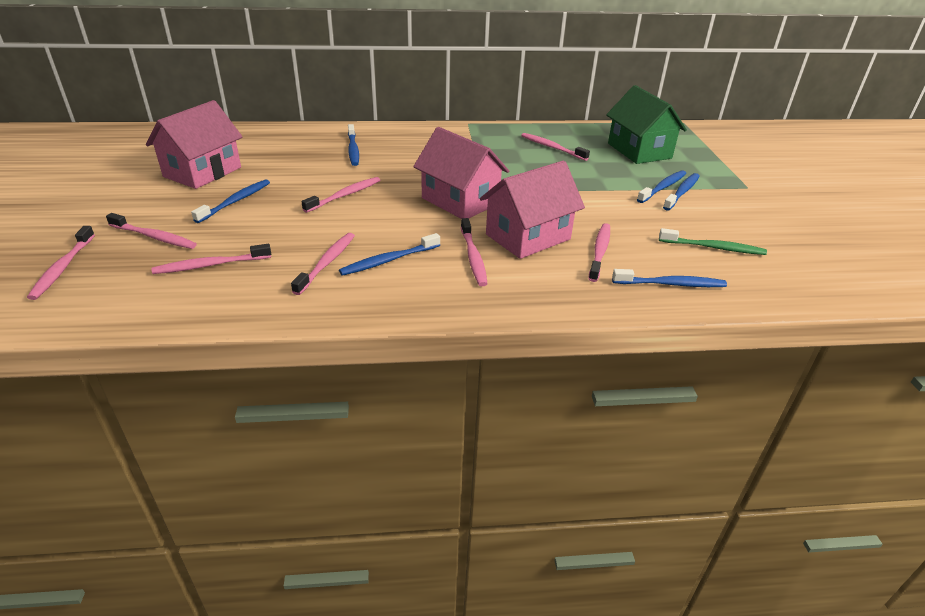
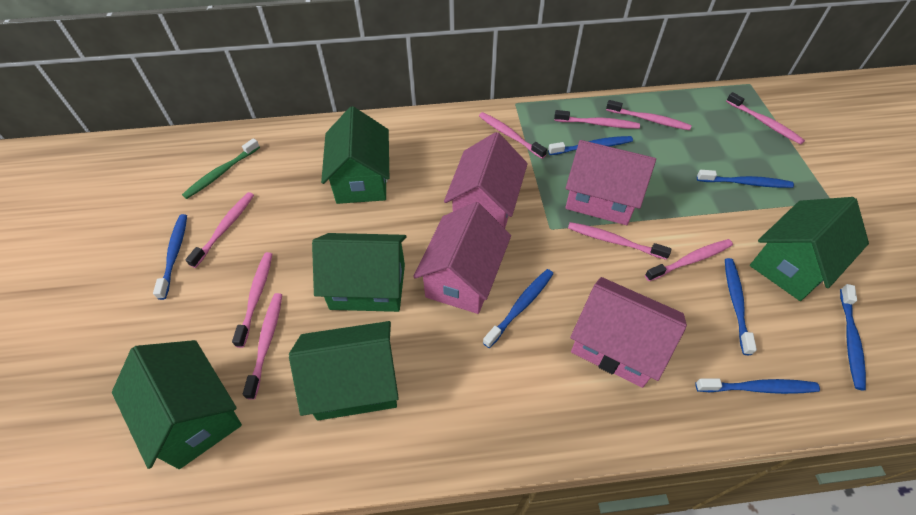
blue toothbrush: [191,180,270,223] [339,233,440,276] [348,124,359,166] [612,269,727,287] [637,170,686,203] [663,173,700,211] = 6 -> [153,214,187,300] [483,269,553,348] [548,136,633,155] [695,378,820,394] [697,170,794,188] [725,258,757,355] [840,284,866,391] = 7
green house: [606,85,687,164] = 1 -> [112,340,242,469] [289,321,399,421] [312,233,407,312] [321,106,389,204] [750,197,869,301] = 5
pink house: [146,100,243,189] [413,127,509,219] [480,161,585,259] = 3 -> [413,202,511,314] [444,132,528,228] [565,140,656,225] [570,277,687,388] = 4
pink toothbrush: [27,226,95,300] [106,213,197,249] [151,244,271,274] [291,233,355,295] [301,177,380,213] [461,218,488,286] [521,133,590,161] [588,223,610,282] = 8 -> [185,192,254,268] [232,252,272,348] [243,293,282,400] [479,112,547,159] [554,110,640,129] [568,222,671,260] [606,100,691,130] [645,239,733,281] [726,92,805,145] = 9

